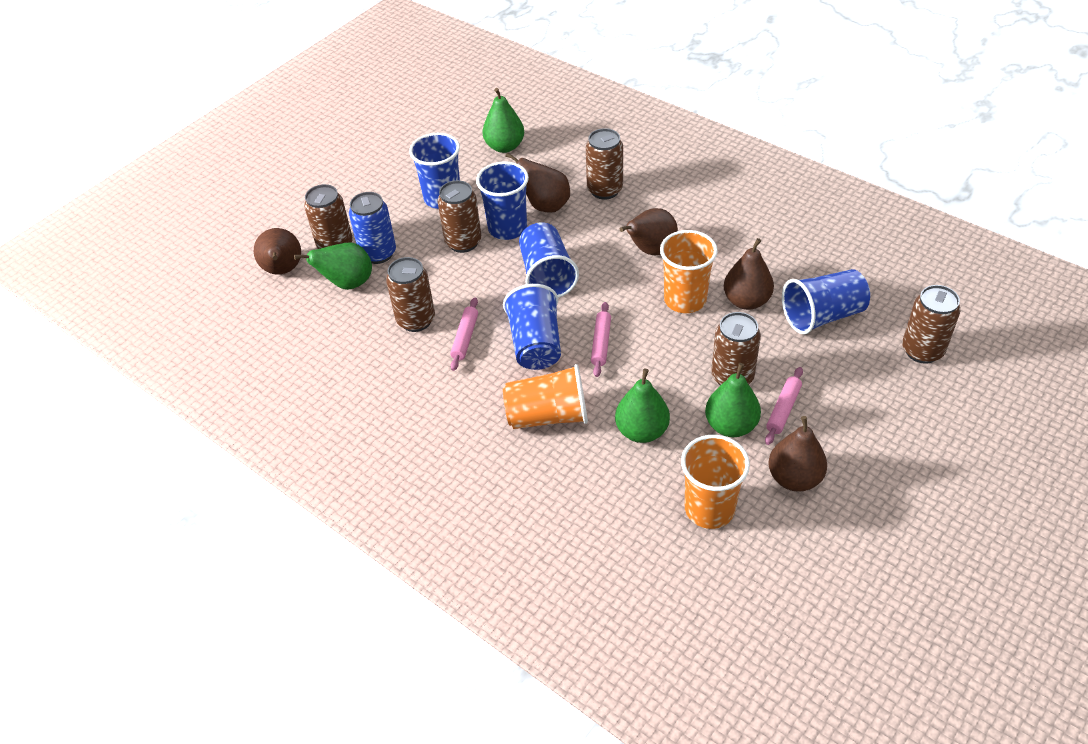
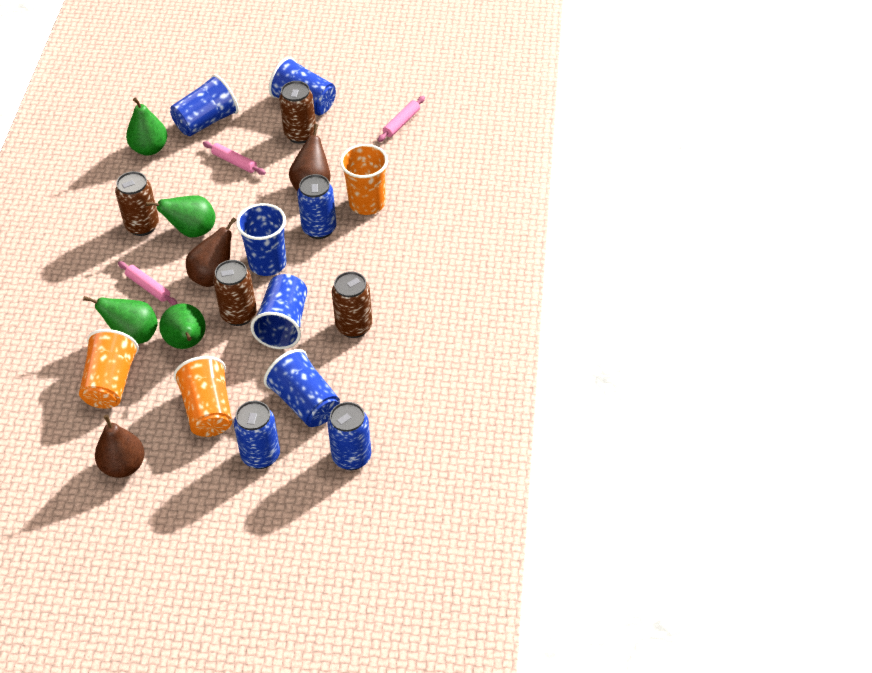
blue can: [349,192,396,264] = 1 -> [234,401,280,469] [297,174,336,239] [327,402,371,470] = 3
brown can: [304,184,353,249] [386,257,435,332] [437,180,481,253] [586,128,623,200] [711,312,761,385] [902,285,960,364] = 6 -> [115,171,159,236] [213,260,257,326] [279,81,316,144] [332,271,372,338] = 4
brown pear: [254,228,301,275] [505,152,570,213] [620,208,678,255] [724,238,774,310] [768,416,827,492] = 5 -> [95,415,144,478] [186,218,236,287] [289,124,331,191] = 3

